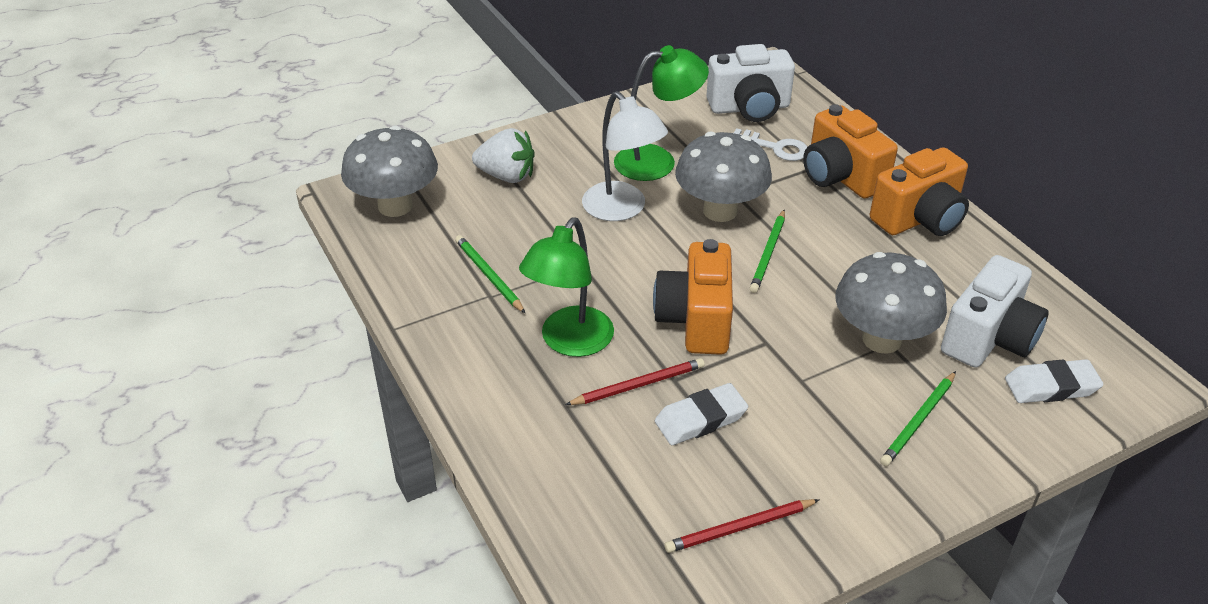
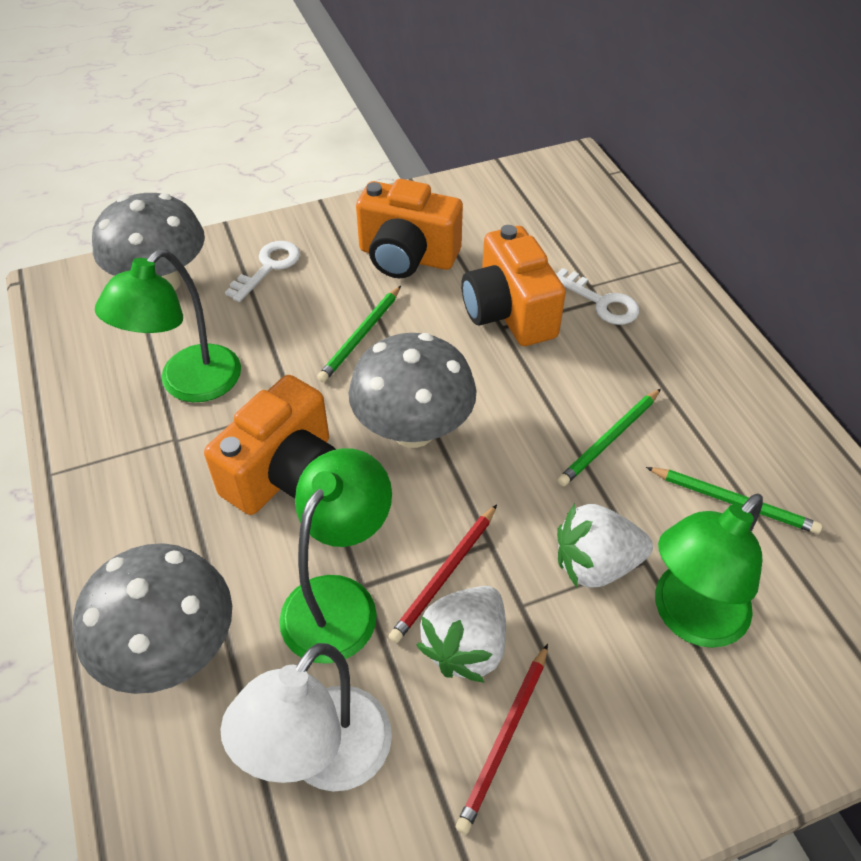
green lamp: [519,218,614,357] [614,45,709,181] = 2 -> [95,249,241,402] [279,448,392,664] [655,493,763,648] = 3
white camera: [706,44,795,122] [941,255,1049,368] = 2 -> none = 0
white eraser: [655,383,748,445] [1005,359,1104,403] = 2 -> none = 0
white key: [734,128,807,161] = 1 -> [225,241,300,302] [555,268,639,325] = 2
white strawberry: [472,128,535,183] = 1 -> [416,586,506,683] [557,503,653,588] = 2

